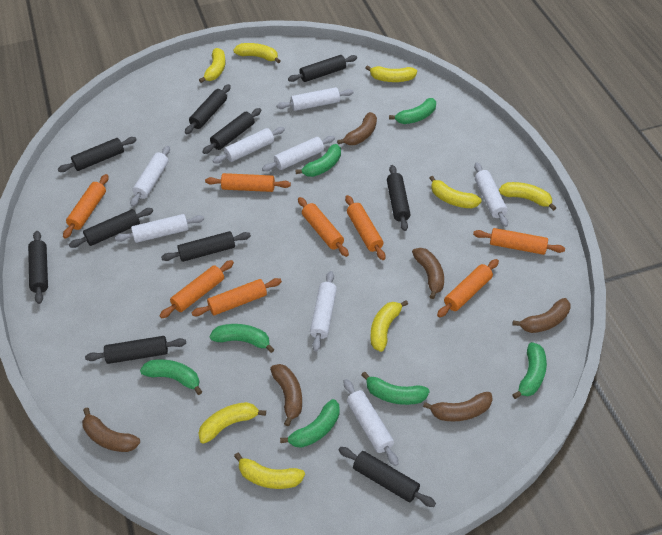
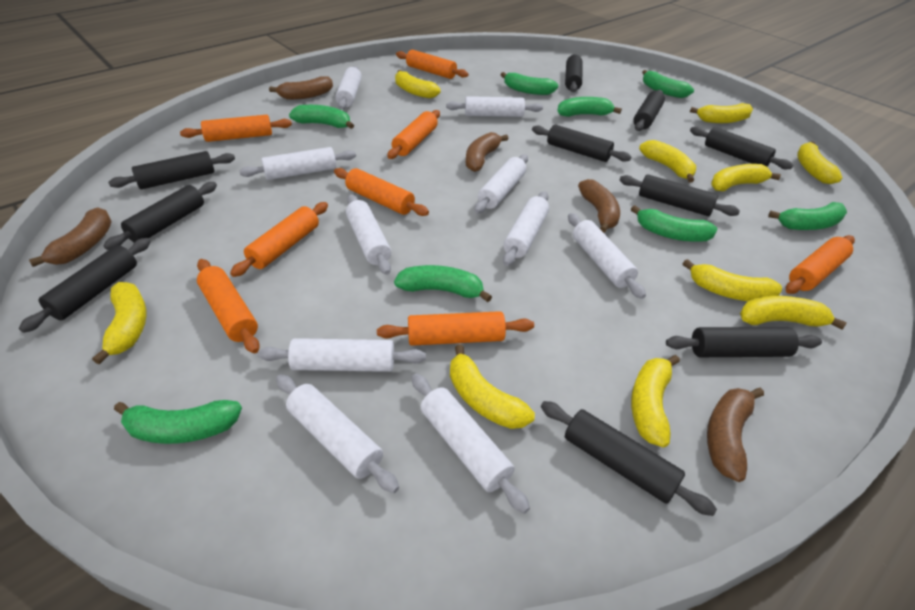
brown banana: [82,408,140,452] [270,364,302,426] [337,112,377,145] [412,248,444,299] [423,392,493,421] [512,298,570,333] = 6 -> [29,207,112,267] [269,76,333,100] [466,132,509,172] [578,179,620,233] [707,388,764,482] = 5
green banana: [140,359,202,395] [210,324,274,353] [280,399,340,448] [295,144,341,177] [362,372,430,405] [389,98,436,124] [512,342,547,399] = 7 -> [114,400,242,444] [289,105,354,129] [394,265,492,302] [501,72,558,95] [557,97,622,117] [631,205,718,242] [642,70,694,98] [768,202,847,230] = 8
white rolling pin: [115,214,204,243] [130,146,170,207] [213,127,285,163] [262,136,335,171] [277,87,354,111] [310,271,337,352] [344,379,398,466] [474,162,508,227] = 8 -> [239,147,356,180] [257,338,426,372] [276,374,399,493] [335,66,362,109] [346,194,391,275] [412,374,530,514] [446,96,543,117] [474,154,528,213] [503,191,549,266] [568,213,646,299] = 10
yellow banana: [198,402,266,444] [199,48,226,83] [233,43,281,63] [234,452,305,489] [365,65,417,82] [370,300,408,352] [430,176,482,208] [499,182,556,211] = 8 -> [92,282,147,365] [395,70,441,98] [450,344,535,429] [631,355,680,448] [639,140,696,183] [682,259,782,301] [690,103,753,123] [711,164,781,191] [740,296,847,330] [797,141,842,184] = 10

